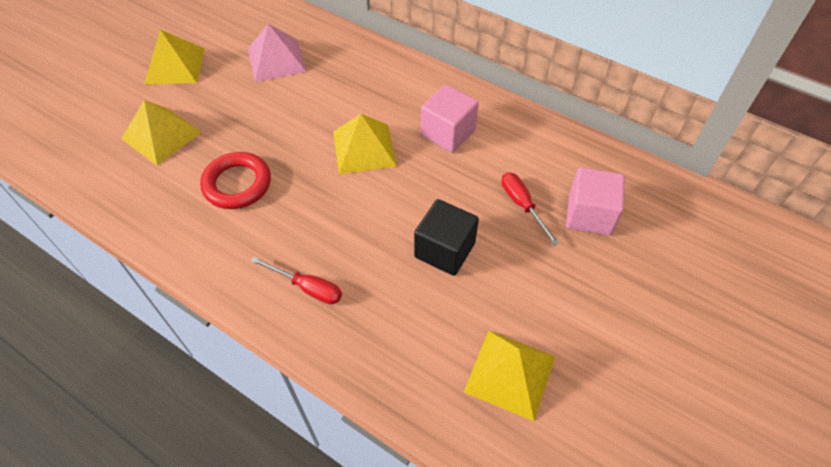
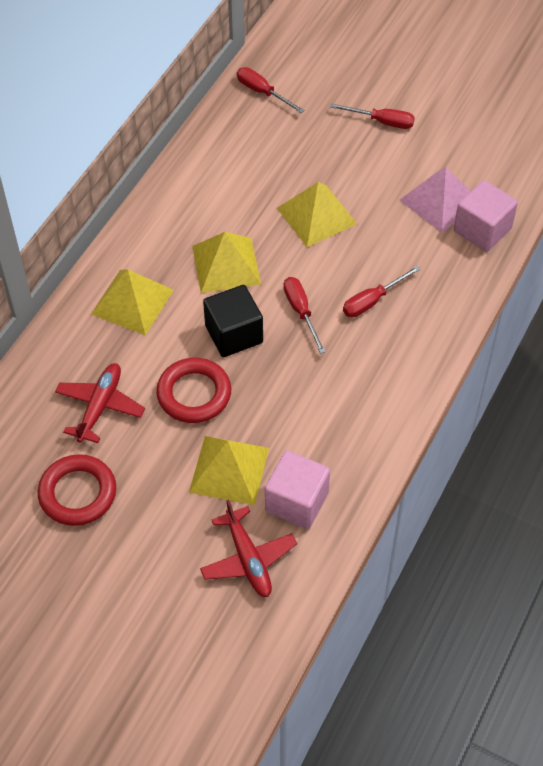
red plane: none = 0 -> [55,363,145,443] [200,499,297,597] = 2
red ring: [200,152,271,209] = 1 -> [38,454,116,526] [156,358,231,423] = 2
red screwdriver: [251,257,342,304] [501,172,559,246] = 2 -> [237,67,304,113] [284,277,326,354] [330,103,415,129] [343,266,420,317] = 4

